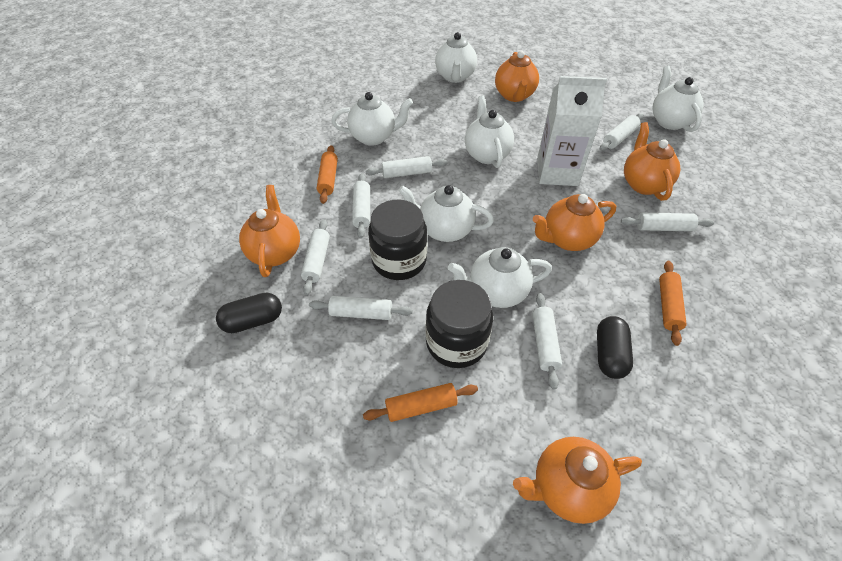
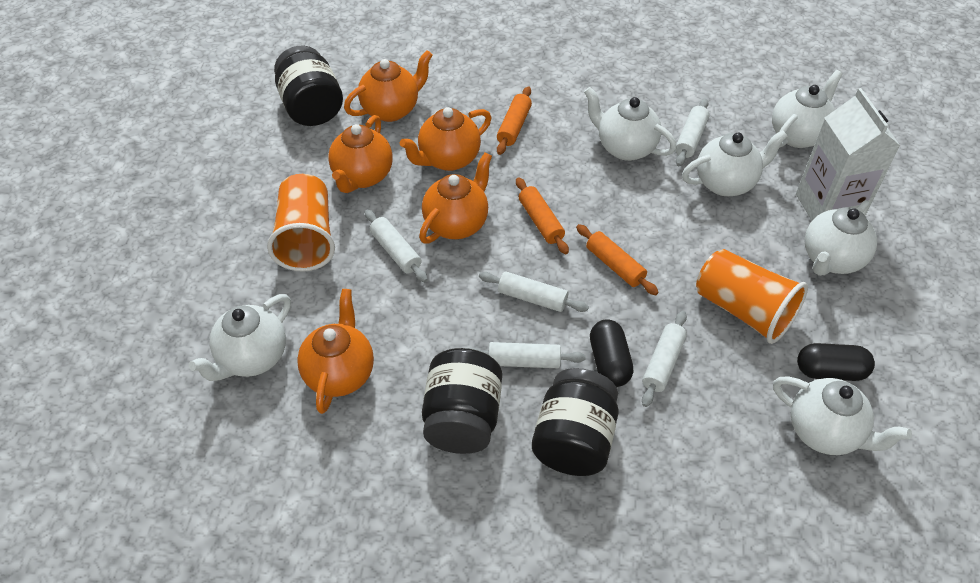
black jar: [368,200,427,280] [426,280,493,368] = 2 -> [274,45,343,126] [422,348,502,454] [532,368,619,476] = 3
orange cup: none = 0 -> [267,174,335,272] [696,249,808,344] = 2
white rolling pin: [301,219,330,295] [309,296,412,320] [352,173,370,238] [366,156,448,178] [532,293,562,389] [600,114,643,151] [621,213,714,232] = 7 -> [365,209,428,283] [468,342,586,368] [479,271,589,312] [642,311,687,407] [675,99,710,166] = 5

